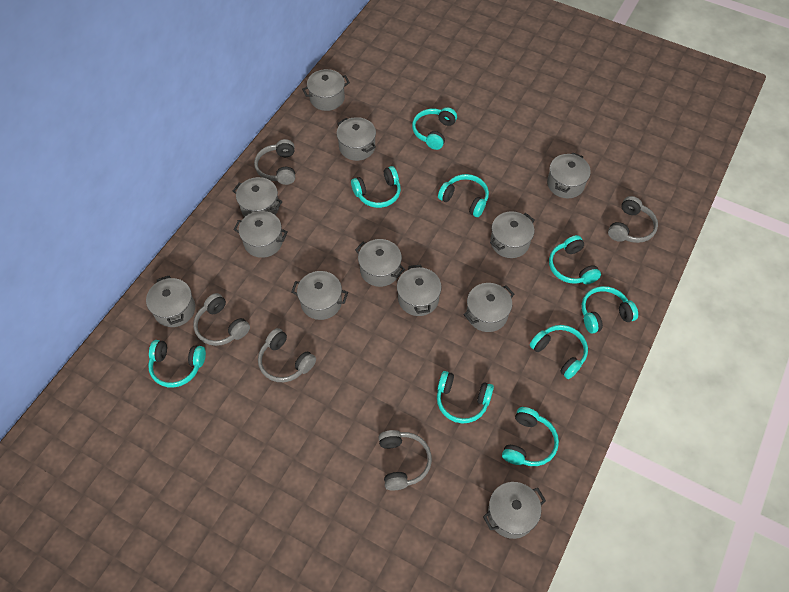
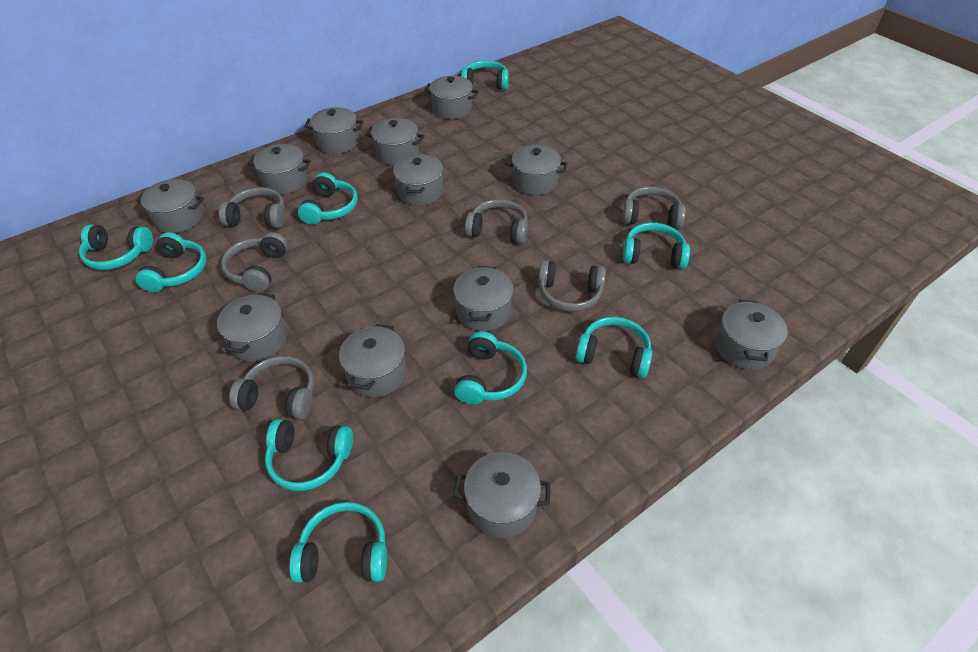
grey headphones: [193,293,250,346] [254,139,295,185] [258,328,316,382] [378,430,432,491] [608,196,658,243] = 5 -> [219,187,285,228] [221,232,288,292] [229,356,314,420] [465,199,528,244] [538,260,606,312] [622,187,686,229] = 6

